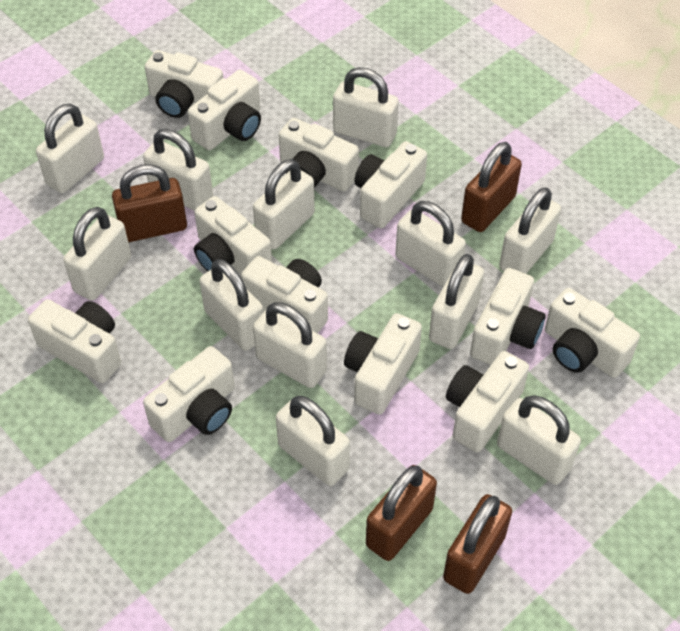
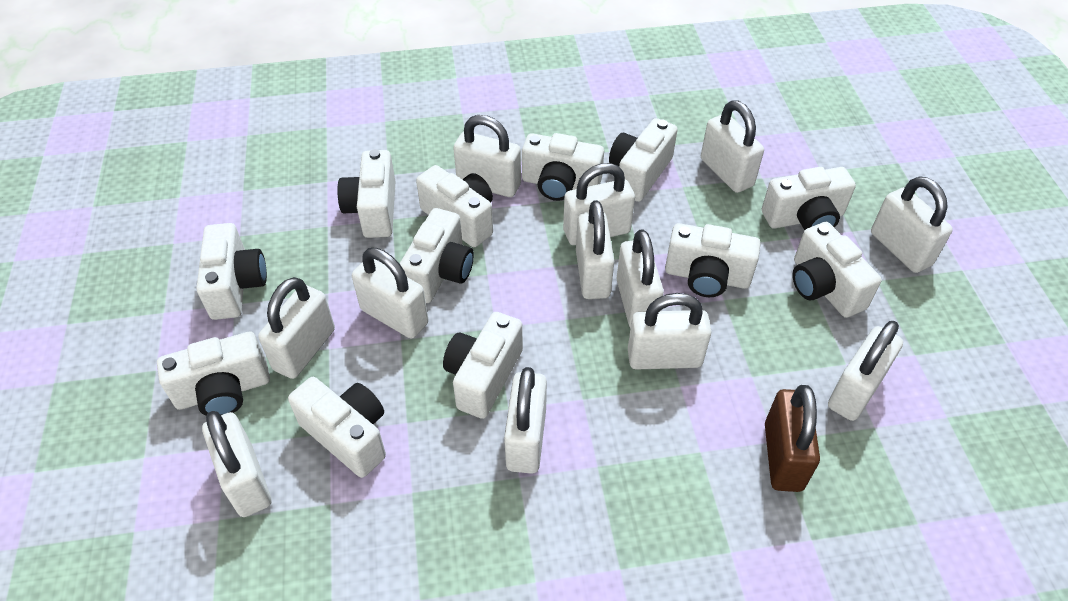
brown padlock: [112,164,187,242] [366,465,437,561] [443,494,512,594] [461,142,522,232] = 4 -> [765,385,820,492] = 1

